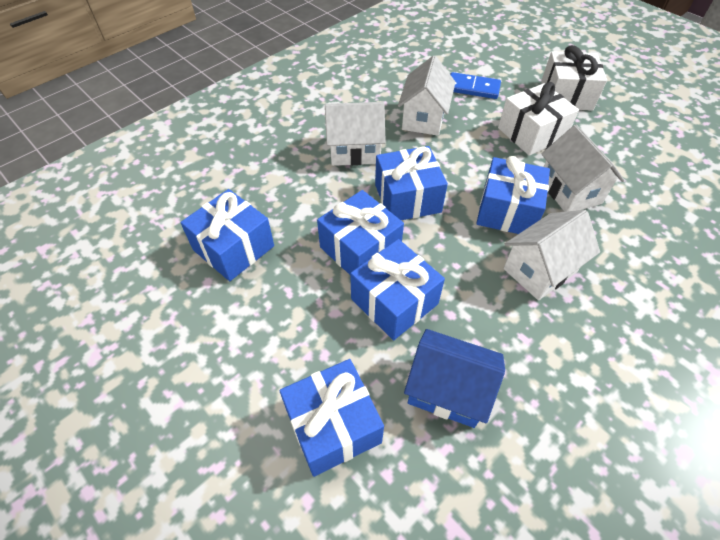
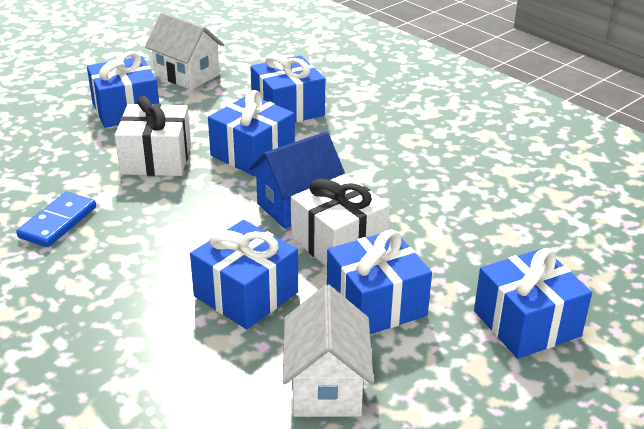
white house: [325,102,386,166] [398,55,456,136] [503,210,600,300] [541,125,624,212] = 4 -> [145,12,224,90] [283,285,374,417] = 2

